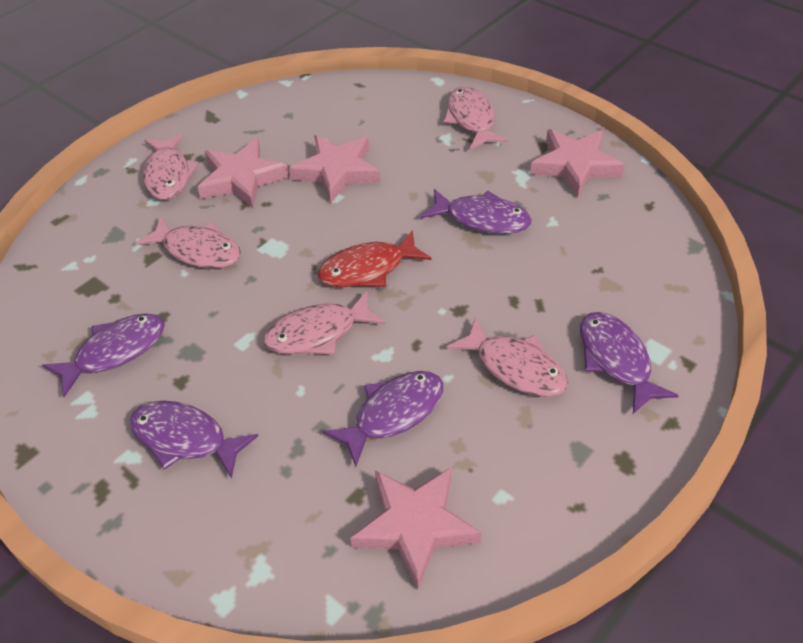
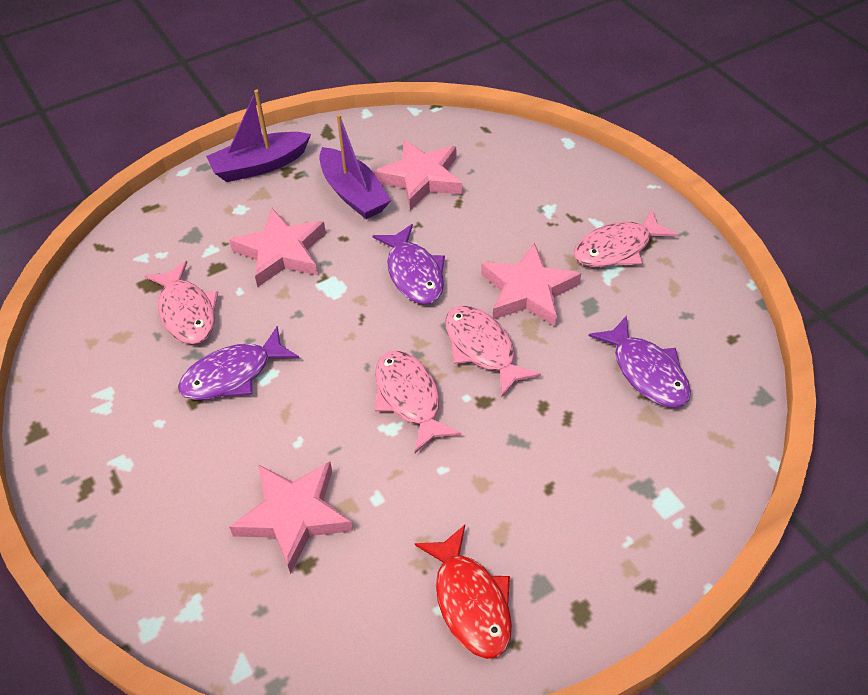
pink fish: [135,216,241,269] [143,134,199,200] [263,291,385,354] [444,87,508,149] [447,317,568,397] = 5 -> [145,260,218,344] [375,350,461,453] [445,306,541,398] [574,209,678,267] = 4
purple boat: none = 0 -> [206,89,311,182] [319,114,391,219] = 2
purple fish: [42,313,165,397] [129,401,258,479] [323,371,443,467] [421,189,532,234] [580,312,679,414] = 5 -> [178,326,299,400] [373,224,445,304] [589,315,691,408] = 3

